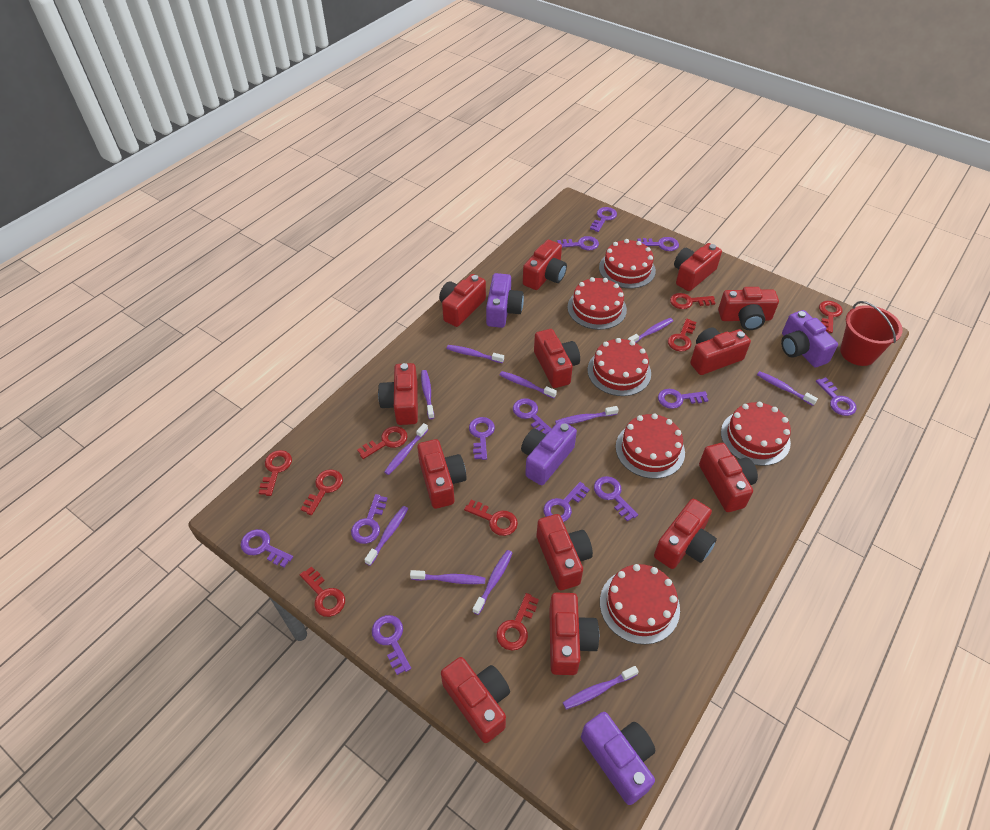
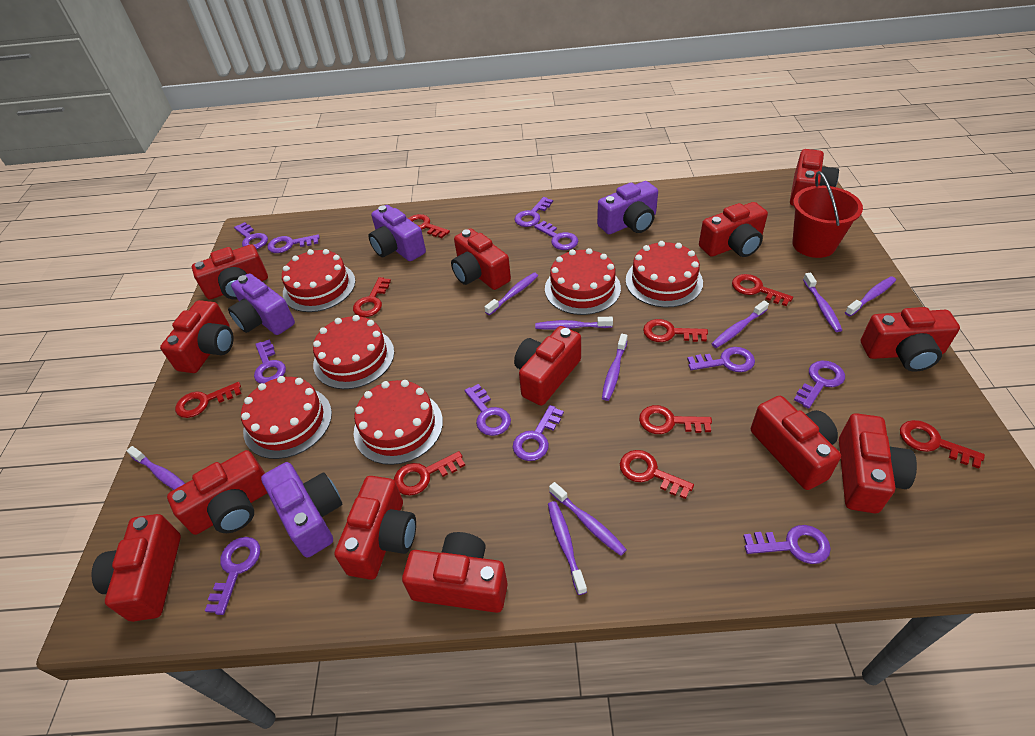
purple key: [241,529,293,567] [351,494,388,544] [372,615,411,675] [469,417,495,460] [513,398,551,434] [543,482,590,522] [557,236,599,251] [590,207,617,232] [594,476,638,522] [637,237,679,251] [658,389,708,409] [816,377,857,416] = 12 -> [205,537,260,615] [234,222,268,249] [254,339,286,384] [267,235,320,253] [464,384,511,436] [513,405,564,461] [514,197,553,227] [534,221,578,250] [687,347,755,372] [743,525,831,564] [794,361,845,409] = 11
purple toothbrush: [364,506,408,566] [384,423,428,475] [410,570,485,584] [421,370,434,419] [446,345,504,363] [472,550,513,615] [500,371,557,398] [555,406,618,424] [563,666,639,710] [628,318,673,343] [757,371,818,406] = 11 -> [126,446,185,490] [485,273,538,315] [535,317,613,330] [548,501,587,595] [549,482,627,556] [602,334,627,401] [712,301,769,348] [803,273,842,332] [845,276,896,316] = 9

